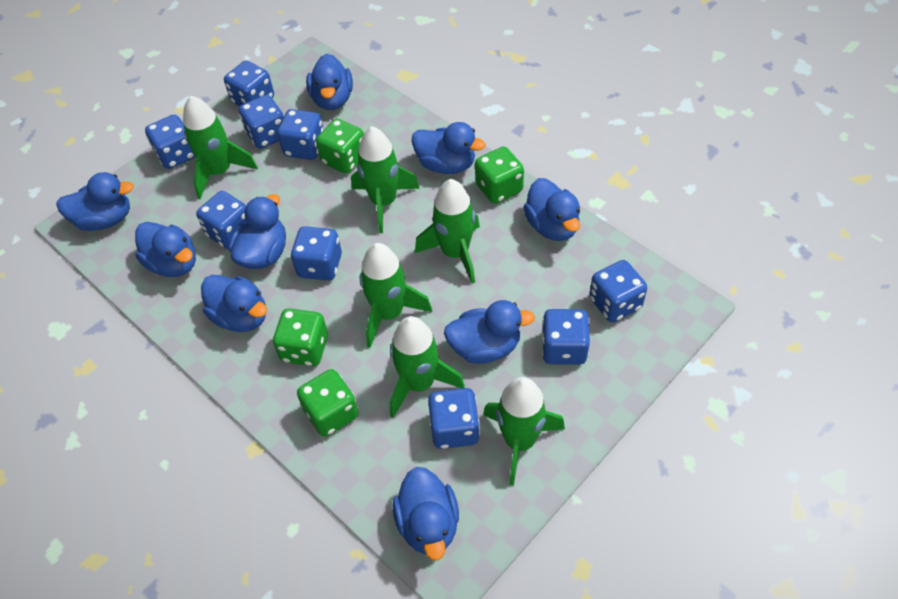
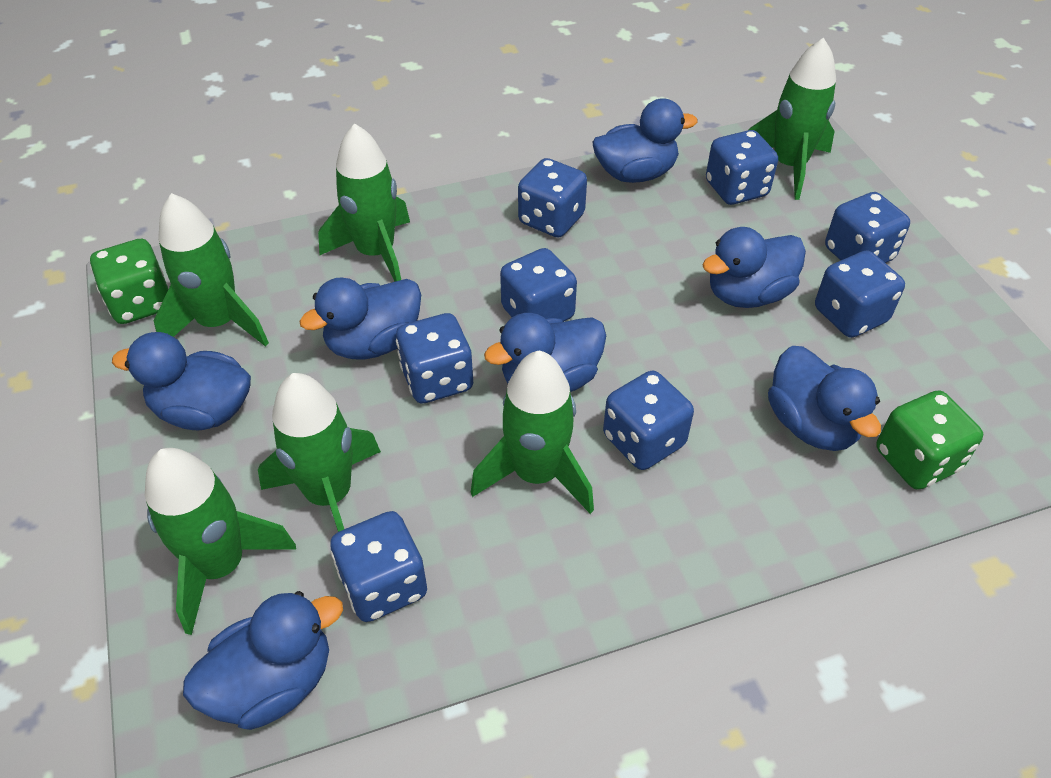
blue dice: [145,115,195,169] [196,191,247,249] [224,61,274,107] [239,95,284,149] [277,109,324,160] [291,226,342,281] [428,388,480,449] [542,309,590,365] [589,260,647,323] = 9 -> [330,511,427,622] [396,313,473,404] [500,248,577,322] [518,158,587,238] [603,371,694,470] [706,130,778,205] [815,250,905,338] [825,192,910,263] = 8
blue duck: [56,172,134,231] [135,222,196,277] [201,275,267,332] [228,194,286,269] [306,54,353,110] [392,467,459,561] [412,122,485,174] [444,300,535,364] [523,178,580,241] = 9 -> [112,332,251,430] [183,591,343,730] [299,278,421,360] [484,313,606,392] [593,98,698,183] [702,227,806,308] [768,346,881,451] = 7
green dice: [273,308,328,366] [297,369,359,437] [316,119,364,174] [475,146,524,204] = 4 -> [90,239,168,324] [876,390,983,490] = 2

